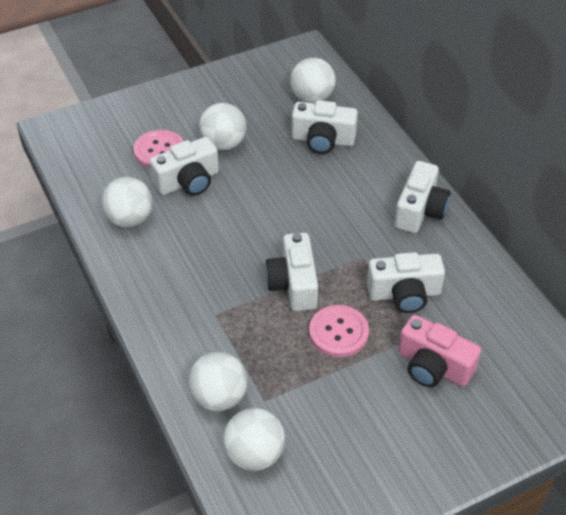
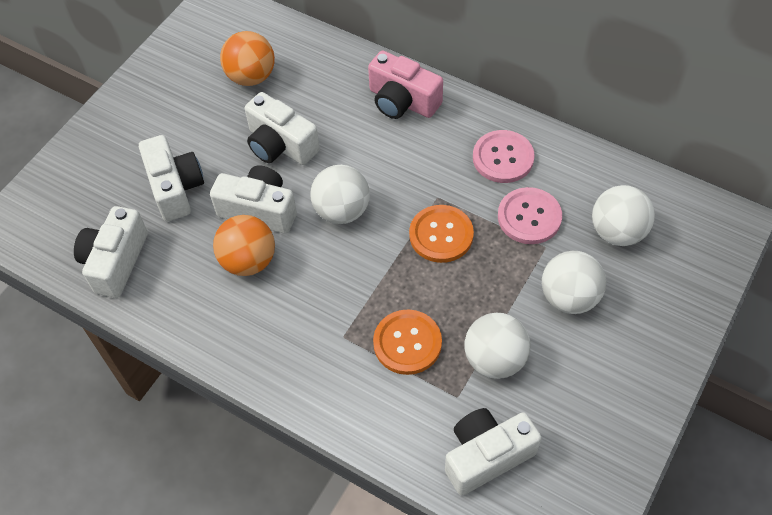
orange ball: none = 0 -> [213,215,275,276] [220,31,275,86] = 2
orange button: none = 0 -> [373,309,442,375] [409,205,474,263] = 2
white ball: [101,177,153,228] [188,352,248,411] [199,103,246,151] [223,408,285,471] [290,58,336,103] = 5 -> [310,165,370,224] [464,313,531,379] [542,251,606,314] [592,185,655,246] = 4

